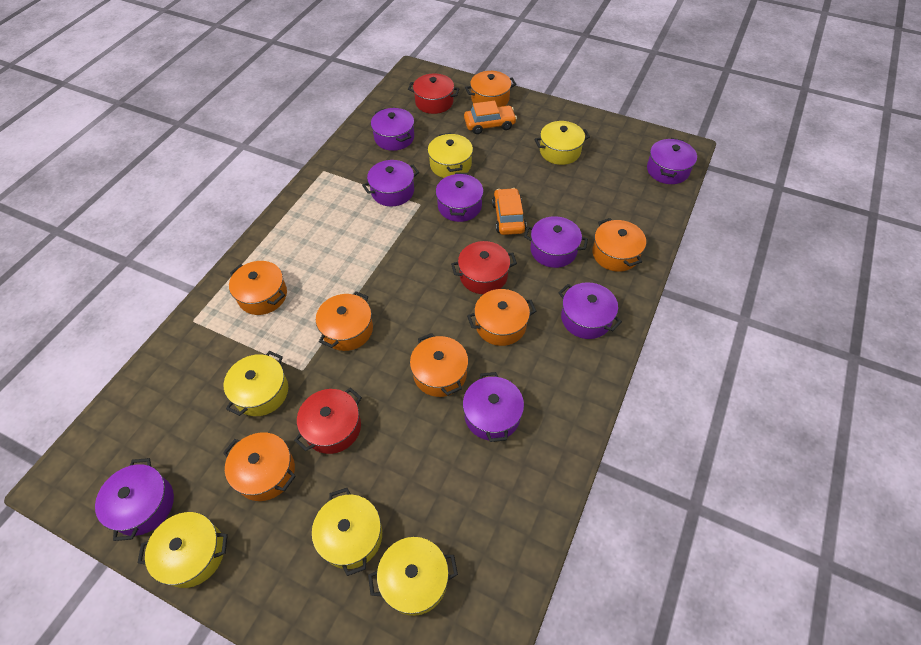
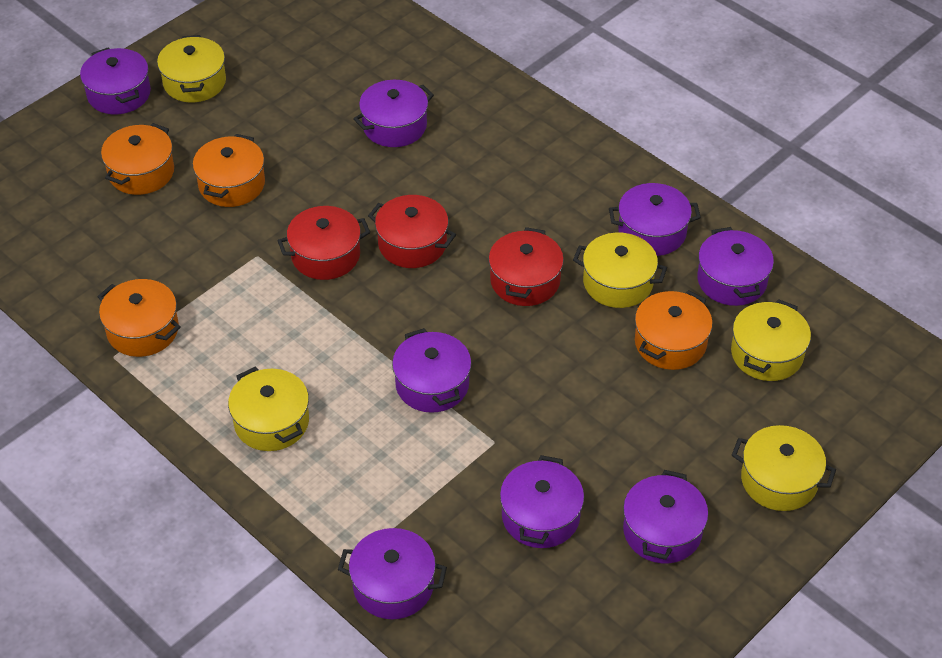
orange car: [464,101,517,134] [492,188,526,235] = 2 -> none = 0
orange pot: [223,432,296,501] [229,261,287,315] [316,291,373,351] [410,333,468,397] [465,71,516,107] [467,289,537,346] [592,218,646,272] = 7 -> [97,279,181,357] [101,123,174,195] [193,134,265,207] [635,290,713,370] = 4
yellow pot: [138,512,228,588] [224,351,288,416] [312,488,382,576] [368,537,458,616] [428,133,473,178] [534,121,590,165] = 6 -> [157,35,226,102] [228,367,309,451] [573,232,667,308] [731,299,811,381] [732,425,836,511] = 5

